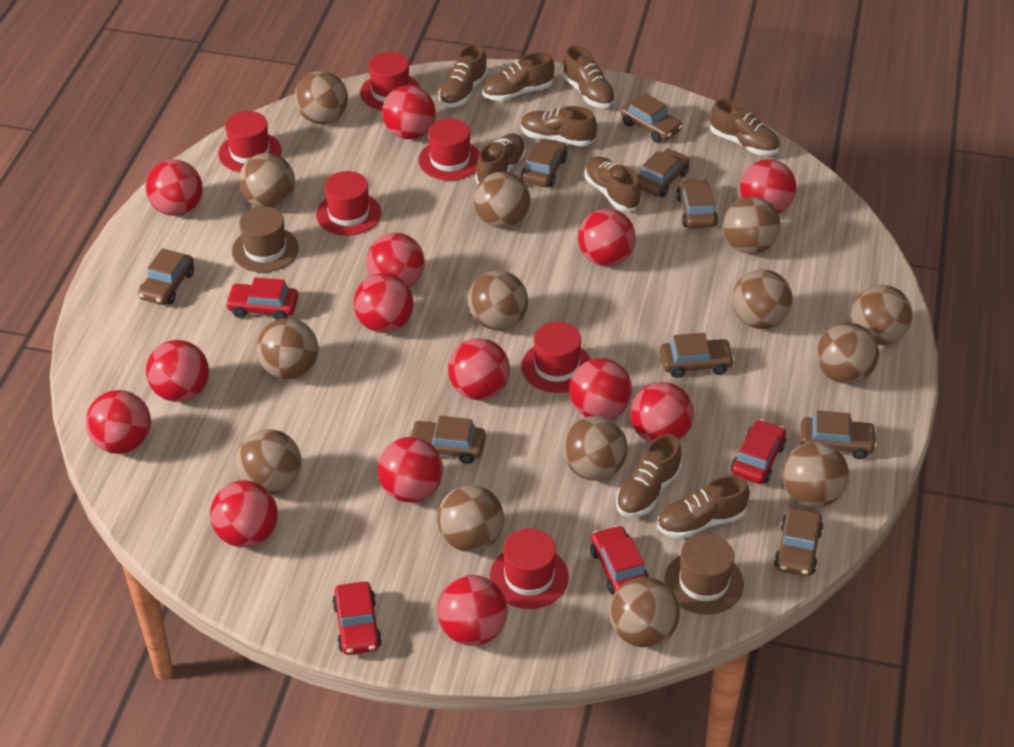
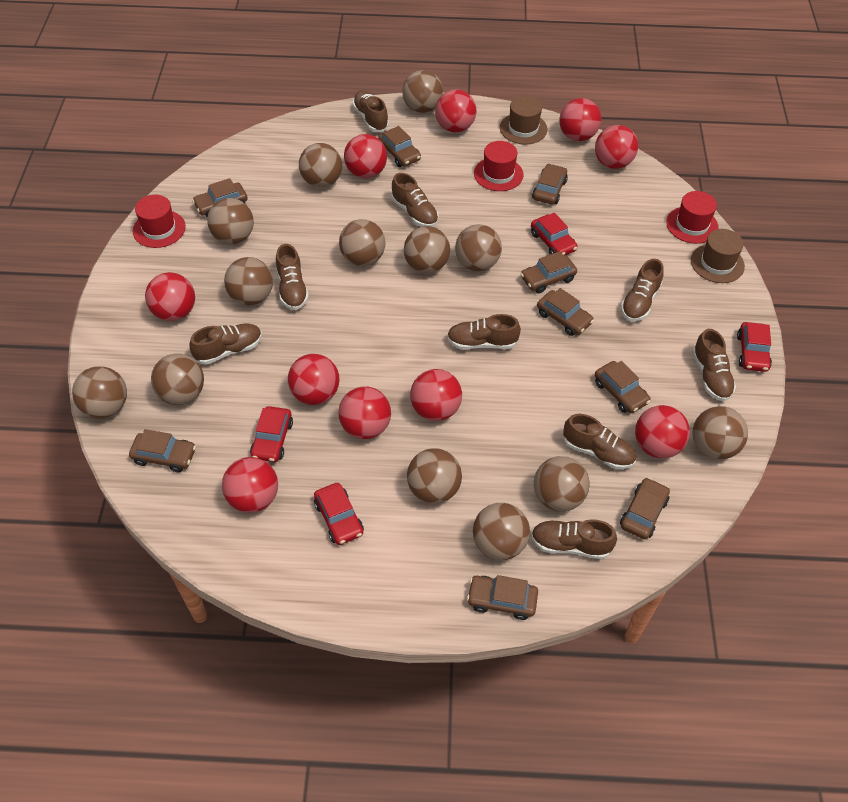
brown ball: [236,429,301,494] [239,153,295,208] [257,318,318,379] [295,71,348,124] [437,485,504,552] [468,271,528,330] [474,172,530,228] [563,416,627,480] [609,577,680,647] [723,197,781,254] [732,269,792,329] [782,442,849,507] [816,323,879,384] [851,285,912,345] = 14 -> [72,366,127,418] [151,353,204,405] [207,198,254,244] [224,257,273,305] [299,143,342,188] [339,219,385,266] [402,70,443,113] [404,226,450,273] [407,448,462,504] [455,224,502,271] [473,503,530,560] [534,456,589,512] [693,406,748,459] = 13
red ball: [86,390,151,454] [146,160,203,216] [146,340,209,402] [210,480,278,547] [354,273,414,333] [366,233,425,288] [378,437,443,502] [382,85,436,139] [437,575,507,646] [448,338,510,400] [569,358,632,419] [578,209,636,266] [630,382,694,443] [740,159,797,213] = 14 -> [145,272,195,321] [222,457,278,513] [288,354,339,405] [338,386,391,439] [344,134,387,178] [410,369,462,421] [435,89,477,132] [559,98,601,141] [595,125,638,169] [635,405,690,458] = 10
red hat: [218,111,282,172] [316,171,381,236] [360,52,420,111] [418,118,480,181] [490,528,569,609] [521,322,591,393] = 6 -> [132,195,186,248] [474,141,523,191] [666,191,719,244] = 3

